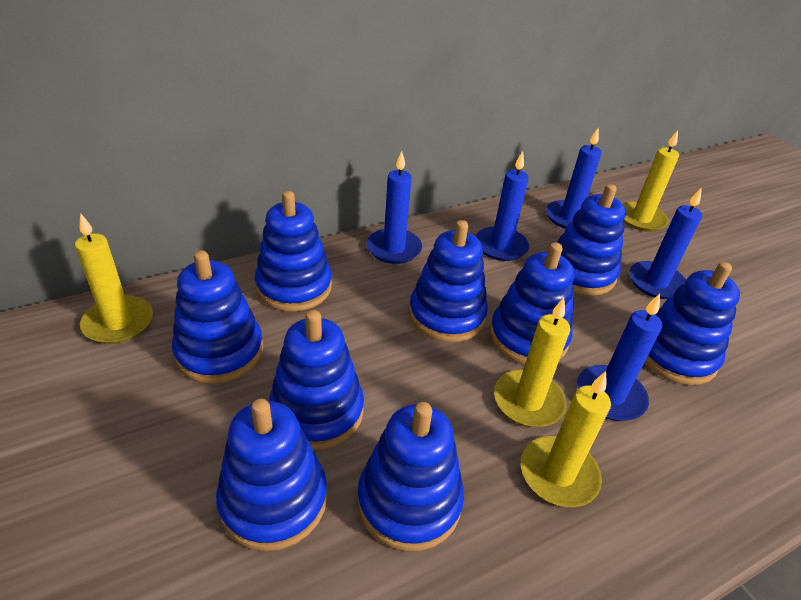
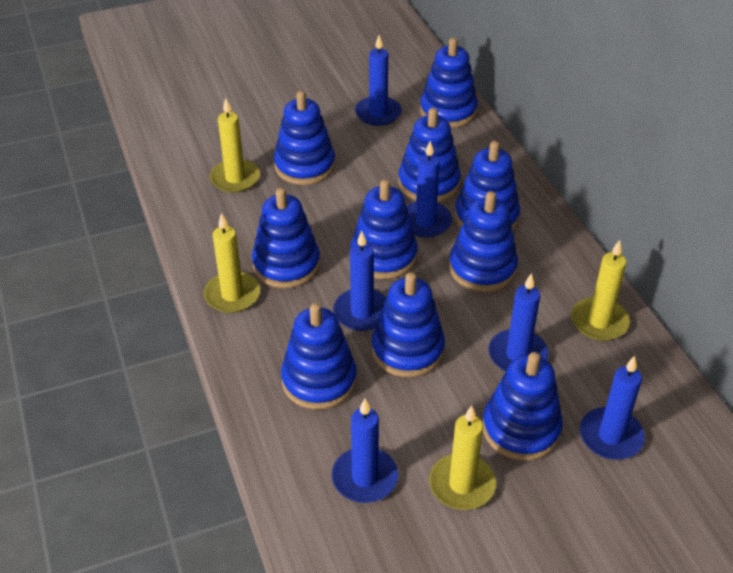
blue candle: [367,151,422,264] [475,151,529,261] [546,127,602,229] [577,294,662,421] [630,187,702,299] = 5 -> [332,399,398,503] [333,231,386,331] [355,35,402,126] [407,141,452,237] [488,273,549,372] [580,356,645,460] = 6
blue stacking toy: [172,250,263,384] [216,399,327,551] [255,191,332,311] [269,310,364,450] [358,402,464,551] [409,220,488,342] [490,242,574,365] [557,184,626,296] [644,262,740,385] = 9 -> [252,188,320,288] [274,91,335,185] [281,303,357,410] [351,179,418,279] [371,272,445,377] [398,108,461,203] [420,37,478,128] [449,191,518,292] [455,141,520,231] [482,352,563,461] = 10

